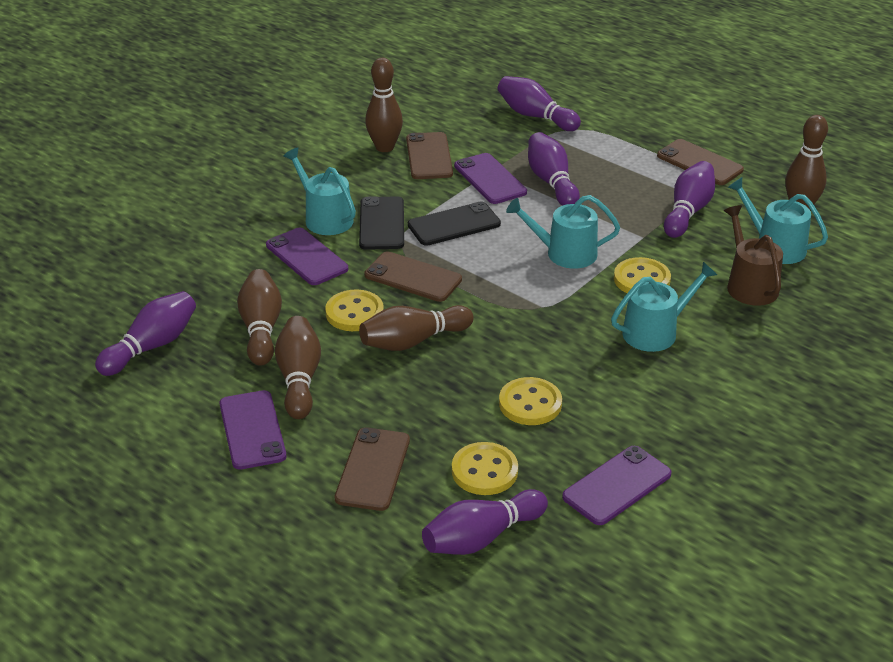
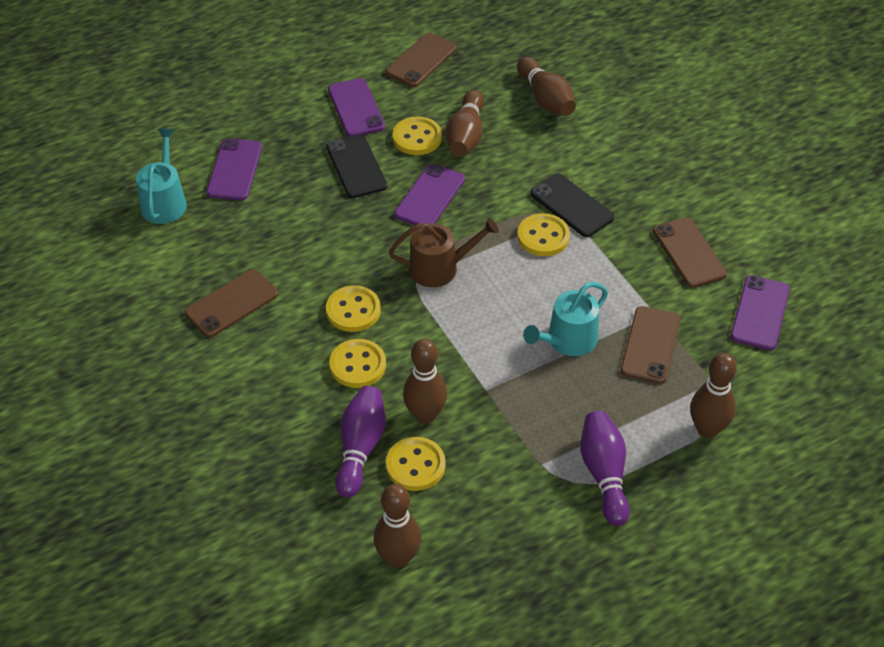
purple bowling pin: [95,291,196,376] [422,489,548,555] [498,76,581,131] [528,132,580,206] [664,161,715,238] = 5 -> [335,386,386,498] [580,411,630,526] = 2
turquoise watering can: [283,147,356,235] [506,195,620,269] [611,262,717,352] [728,177,828,264] = 4 -> [136,129,187,224] [523,282,608,356] = 2
yellow button: [325,290,384,331] [452,442,518,495] [499,377,562,425] [614,257,671,293] = 4 -> [326,285,381,332] [329,339,386,388] [386,437,446,491] [393,117,442,155] [517,213,570,256] = 5

